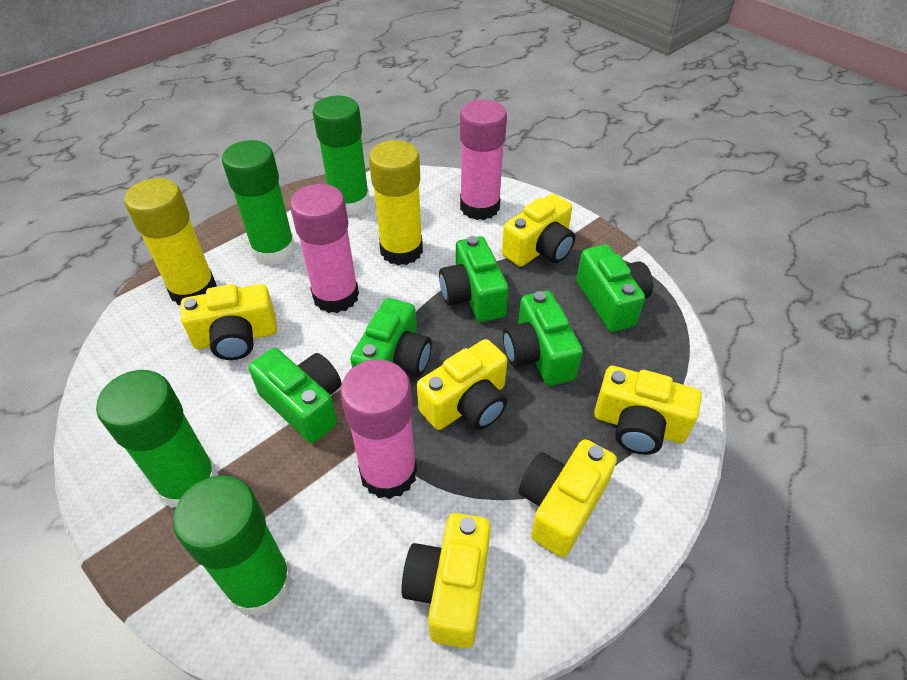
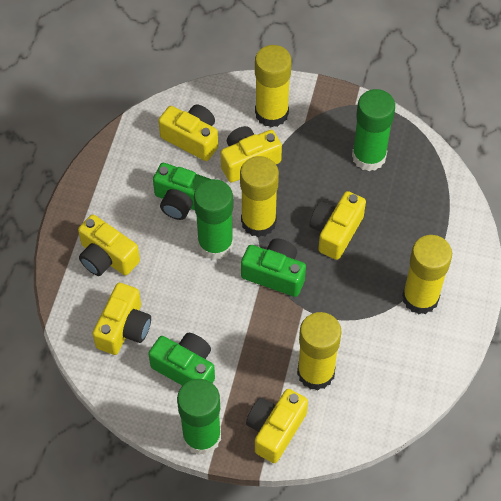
green camera: [249,348,341,443] [350,298,432,377] [439,236,509,322] [503,291,583,386] [576,245,653,332] = 5 -> [148,333,215,386] [153,163,210,220] [241,239,306,297] = 3
green glue stick: [96,370,218,508] [173,476,293,617] [222,140,296,265] [313,96,370,215] = 4 -> [177,379,221,455] [194,179,234,260] [352,89,395,171] = 3
pink glue stick: [290,184,359,313] [340,359,417,499] [460,100,507,220] = 3 -> none = 0
yellow glue stick: [124,178,217,305] [369,140,423,265] = 2 -> [240,156,279,237] [255,45,292,127] [297,312,342,390] [402,235,452,314] = 4

